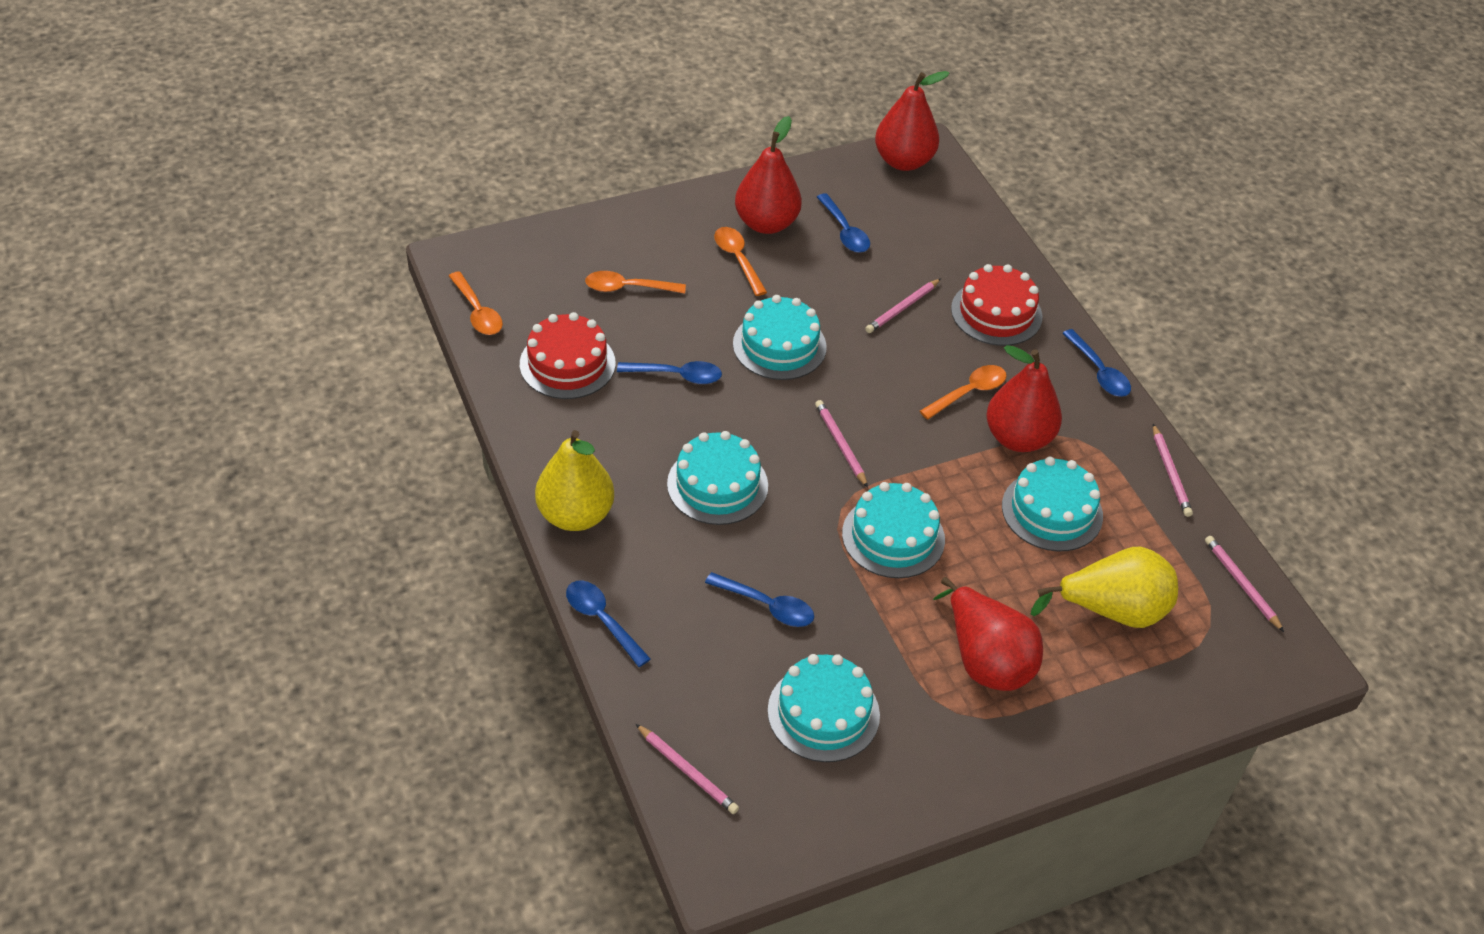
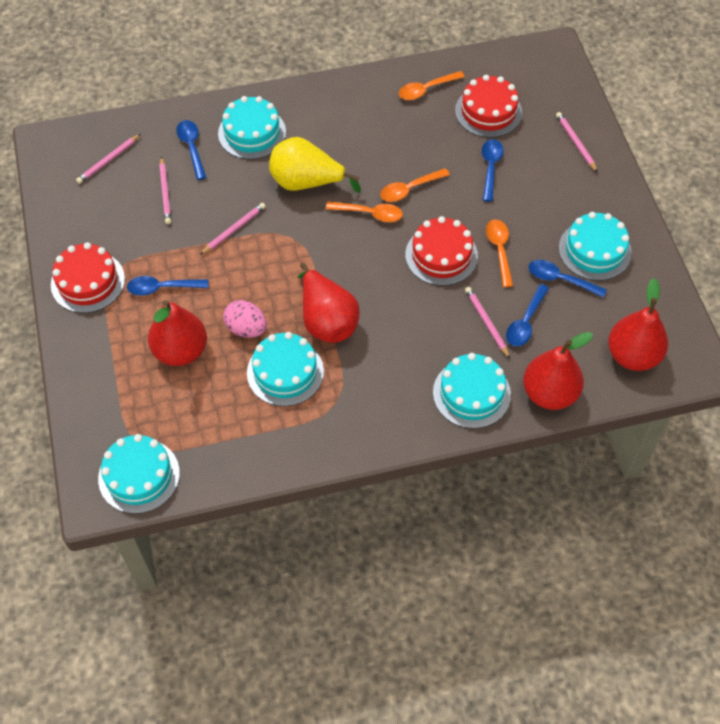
pink egg: none = 0 -> [223,300,267,338] = 1
red cake: [520,312,616,399] [951,264,1042,346] = 2 -> [51,242,125,313] [405,216,478,286] [455,75,522,138] = 3
yellow pear: [535,430,614,531] [1030,546,1178,628] = 2 -> [269,137,361,193] = 1

